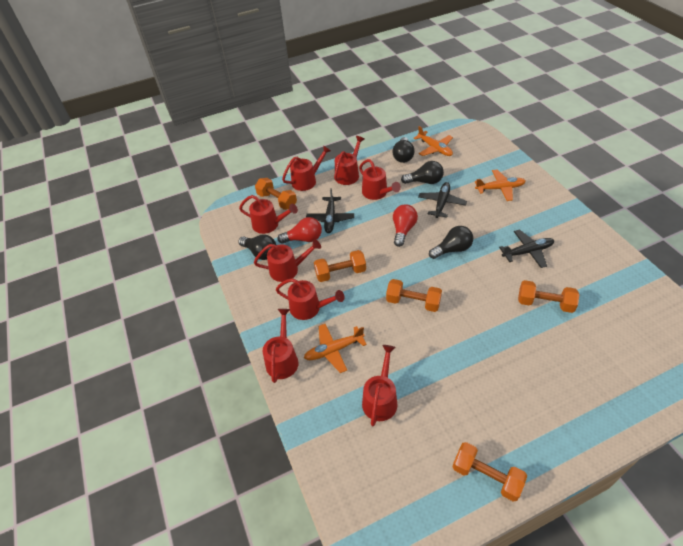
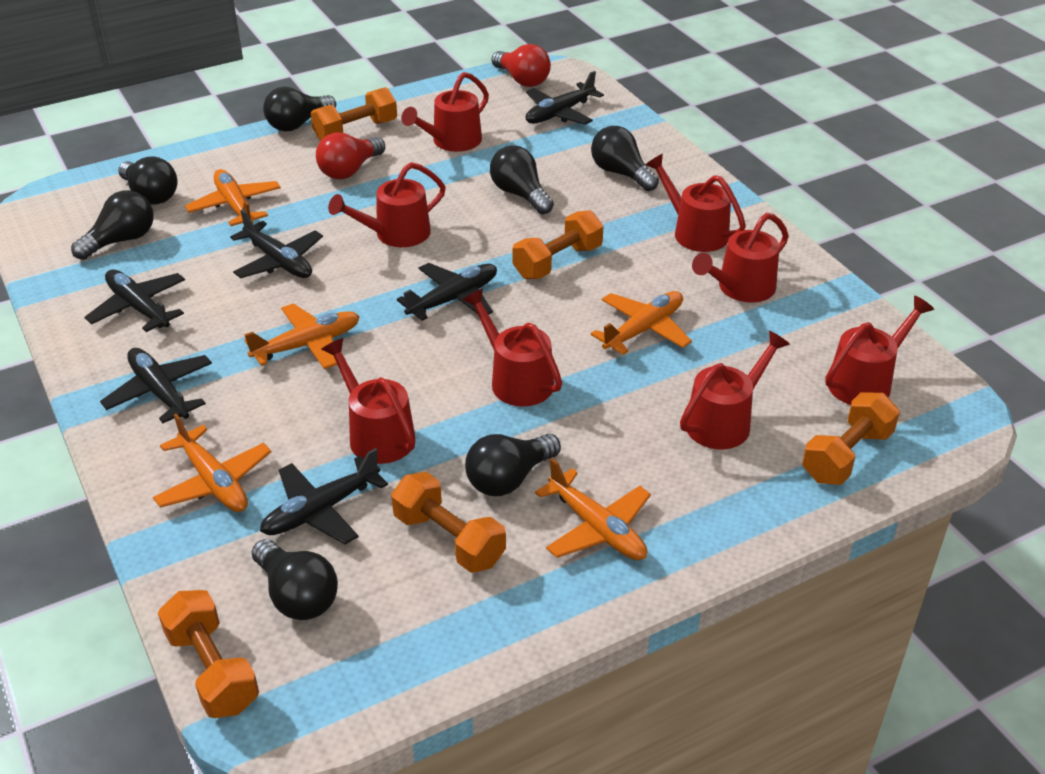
black light bulb: [238,234,276,260] [393,137,415,163] [401,161,444,184] [429,226,473,259] = 4 -> [71,190,154,260] [118,156,177,205] [252,539,338,620] [263,87,336,131] [465,434,561,496] [490,145,554,214] [591,126,659,191] = 7
black plane: [306,188,354,233] [418,182,467,218] [499,229,554,268] = 3 -> [84,270,185,332] [100,348,212,423] [230,209,323,278] [260,448,388,544] [397,263,497,321] [526,71,604,125] = 6
orange plane: [304,324,367,373] [414,126,453,156] [475,169,526,201] = 3 -> [153,414,271,512] [185,169,281,226] [244,304,360,369] [535,458,651,560] [591,291,692,355] = 5

